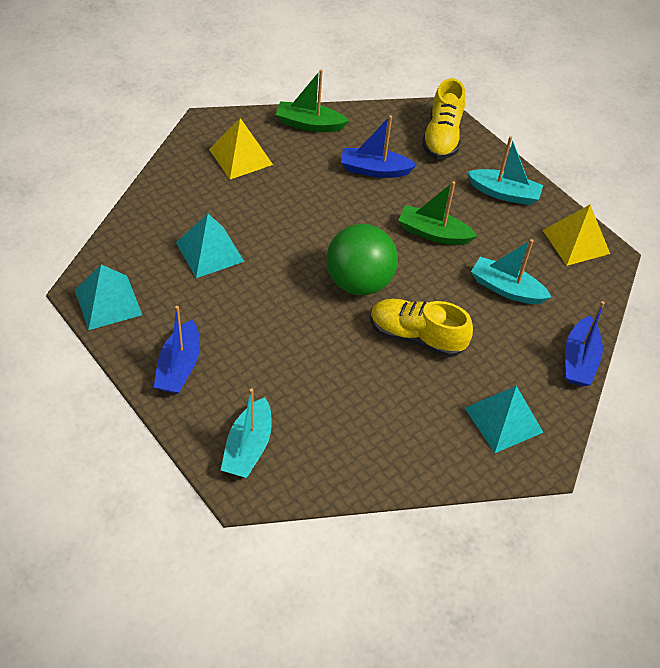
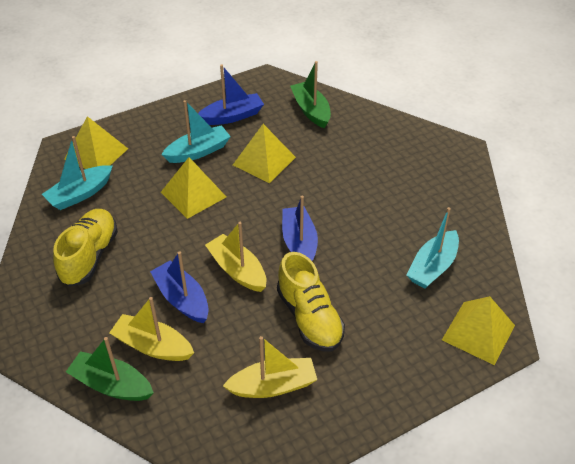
green ball: [326,224,398,295] = 1 -> none = 0
turquoise pyramid: [75,265,142,330] [176,214,244,278] [465,386,544,453] = 3 -> none = 0
yellow boat: none = 0 -> [109,297,194,361] [205,222,266,292] [223,336,317,398] = 3
yellow pyramid: [209,118,273,179] [543,205,610,266] = 2 -> [64,116,128,169] [161,157,226,219] [233,124,296,183] [442,296,515,365] = 4

